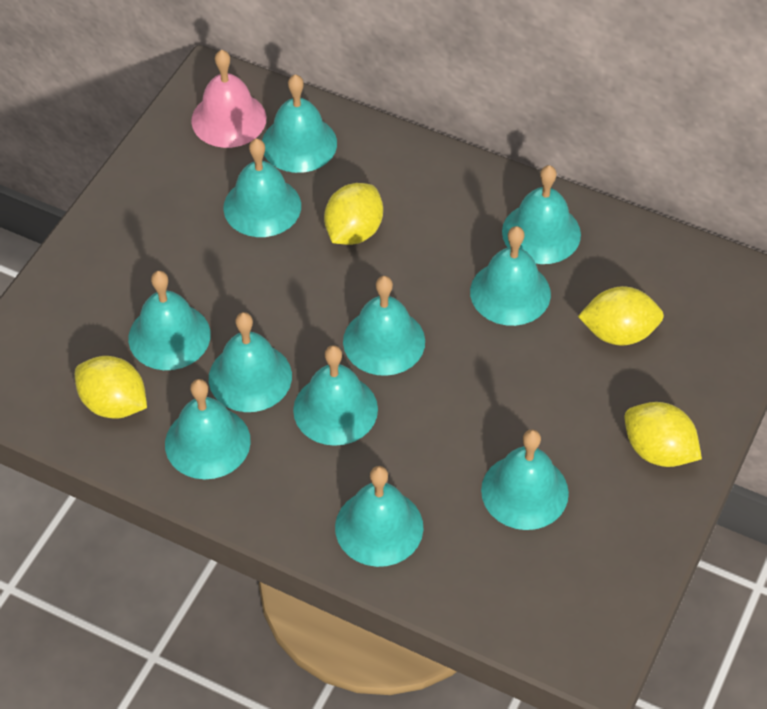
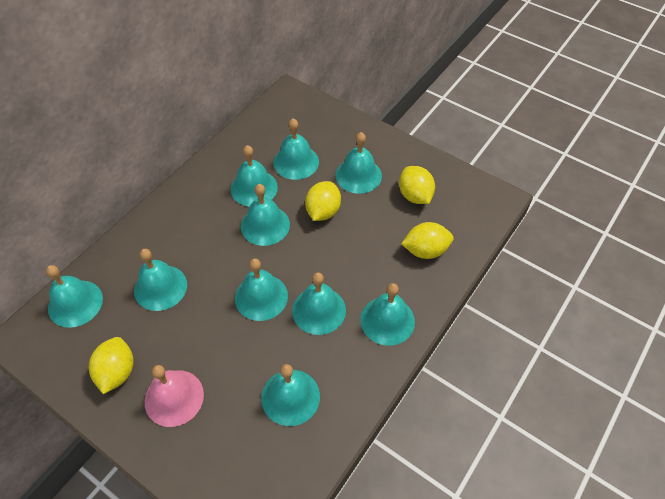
turquoise bell: [128,271,211,370] [165,379,251,479] [209,312,292,412] [223,138,301,237] [262,74,337,173] [293,345,378,446] [335,466,423,567] [343,276,425,376] [470,226,551,326] [481,429,569,530] [502,165,581,264] = 11 -> [46,265,103,328] [134,249,187,311] [231,145,278,207] [235,259,288,321] [241,184,290,246] [261,364,320,426] [273,119,319,180] [292,273,346,335] [336,132,382,194] [360,283,415,346] = 10

